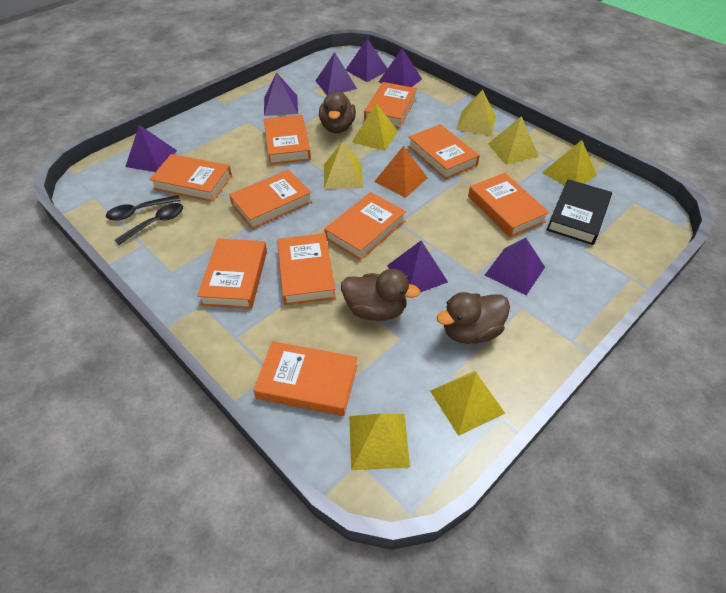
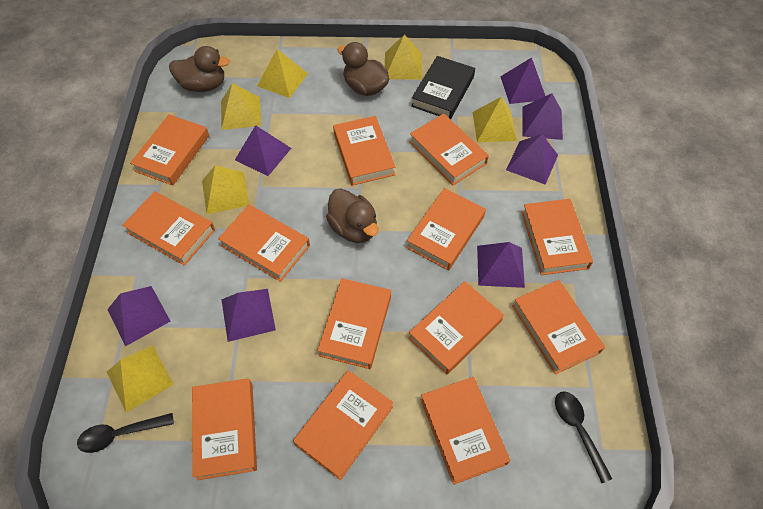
orange book: [149,154,232,202] [197,239,267,309] [229,169,312,229] [253,341,357,416] [264,115,311,165] [277,233,336,305] [324,192,406,260] [364,82,417,128] [408,124,480,179] [468,173,549,238] = 10 -> [122,191,215,266] [130,114,209,186] [192,378,257,480] [218,205,310,282] [293,370,394,480] [317,278,391,369] [333,116,395,185] [406,188,486,270] [409,114,489,185] [409,281,504,374] [420,377,510,485] [512,280,605,375] [521,199,593,275] = 13
orange pyramid: [374,146,428,198] = 1 -> none = 0
yellow pyramid: [324,142,363,189] [349,414,410,470] [352,104,398,151] [430,371,505,436] [456,90,496,136] [488,116,538,165] [542,140,597,186] = 7 -> [107,345,173,413] [202,165,250,214] [221,83,261,130] [257,49,308,98] [385,35,422,79] [473,97,517,142] = 6

